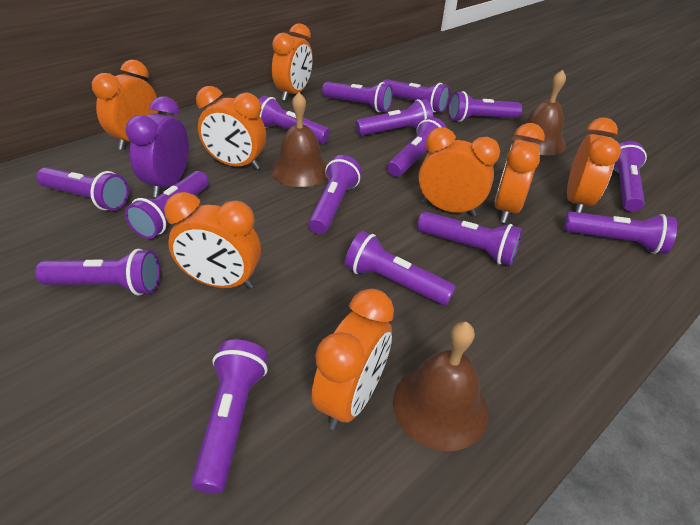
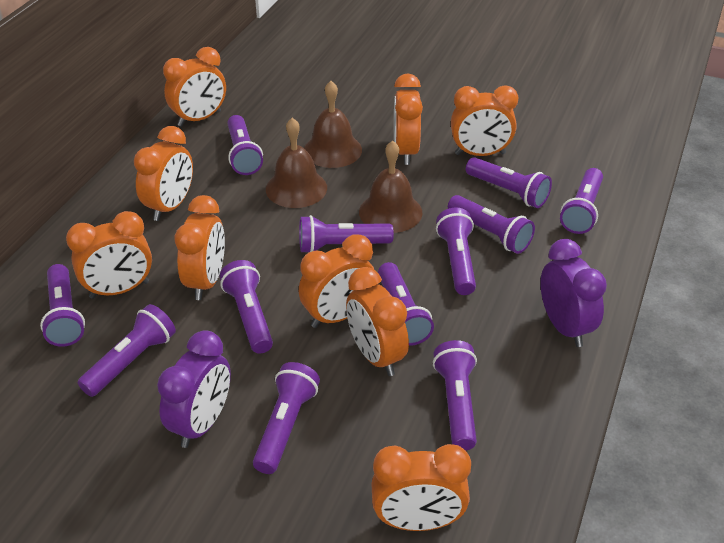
orange clock: [92,60,158,150] [164,192,261,289] [196,86,266,170] [272,23,313,101] [311,289,394,430] [419,127,500,217] [494,123,545,223] [567,118,621,213] = 8 -> [66,211,152,299] [134,126,193,221] [163,47,226,127] [175,195,225,300] [299,235,374,328] [346,267,409,376] [372,444,471,531] [394,73,423,165] [451,85,518,156] = 9
purple clock: [125,96,189,197] = 1 -> [157,330,231,448] [540,239,607,347] = 2
purple flashlight: [35,249,160,296] [36,167,129,211] [125,171,209,239] [191,339,268,494] [259,96,330,144] [308,155,361,234] [322,82,393,112] [345,231,456,305] [356,99,433,136] [383,79,450,113] [387,117,447,177] [417,212,522,266] [449,91,522,122] [564,211,677,254] [613,141,647,212] = 15 -> [40,264,85,347] [78,304,176,397] [220,260,273,354] [227,115,263,175] [253,362,320,474] [299,215,394,252] [378,262,434,346] [433,340,477,451] [436,208,476,295] [448,195,535,254] [466,157,552,208] [560,168,603,234] = 12

